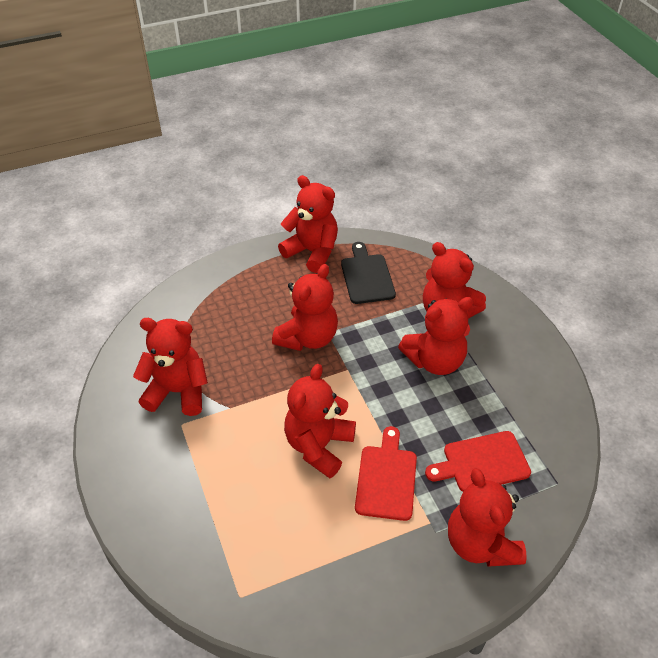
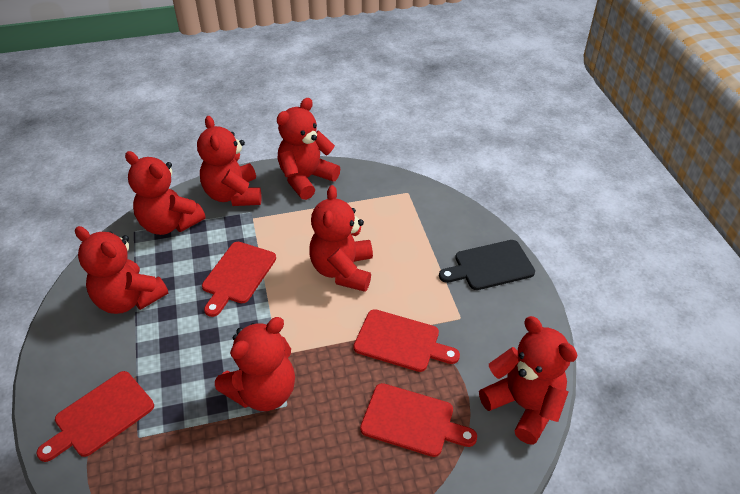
red cutting board: [355,426,417,521] [425,431,531,492] = 2 -> [37,371,154,462] [202,242,276,317] [354,309,460,372] [360,383,477,457] = 4

